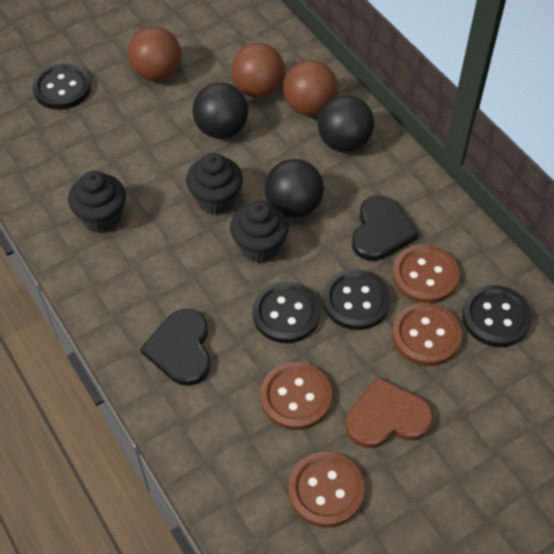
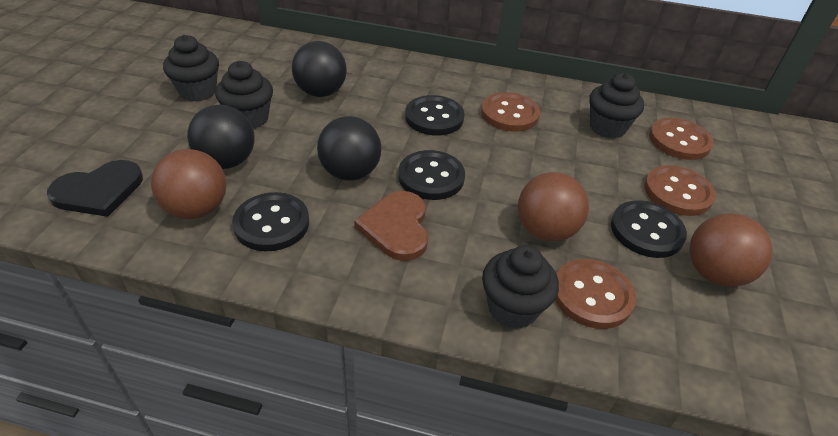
black cupcake: [68,171,126,233] [186,153,243,215] [230,201,289,263] = 3 -> [163,35,219,102] [215,61,273,129] [482,245,559,329] [589,73,644,139] = 4
black heart: [140,309,211,386] [352,195,418,261] = 2 -> [47,160,143,217] = 1

